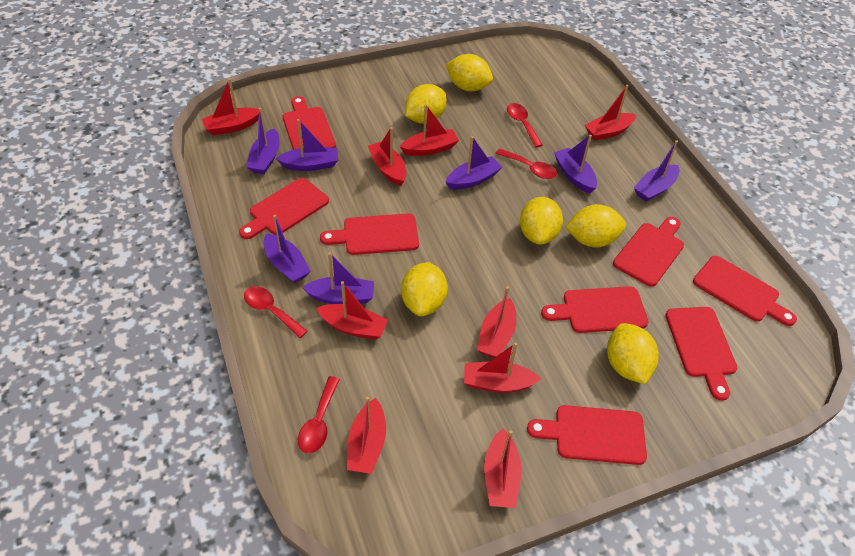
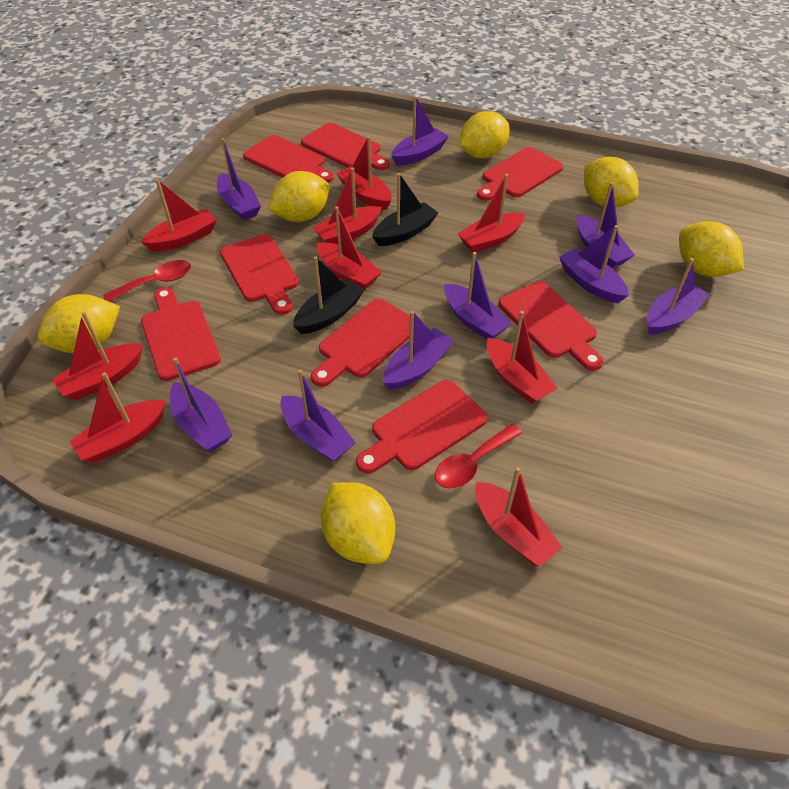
black boat: none = 0 -> [293,256,364,334] [372,173,438,246] = 2
purple boat: [246,108,280,174] [264,215,311,283] [276,119,338,171] [302,252,374,304] [446,136,502,190] [554,135,597,193] [634,140,680,202] = 7 -> [170,357,232,452] [217,138,261,220] [280,370,356,462] [383,311,454,390] [391,96,449,166] [444,252,512,339] [559,225,629,303] [577,182,635,268] [647,258,710,335] = 9
red spoon: [244,286,308,338] [298,376,340,453] [495,148,557,179] [507,103,543,147] = 4 -> [103,260,191,302] [435,424,522,488] = 2

